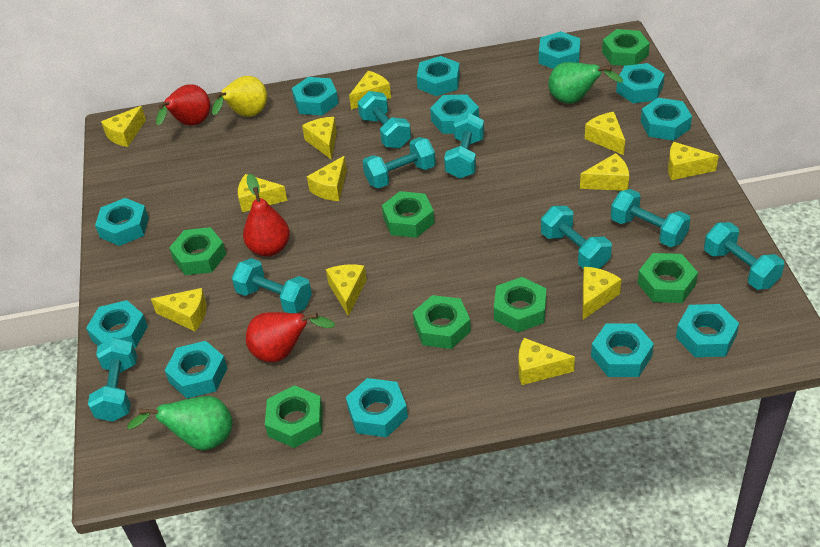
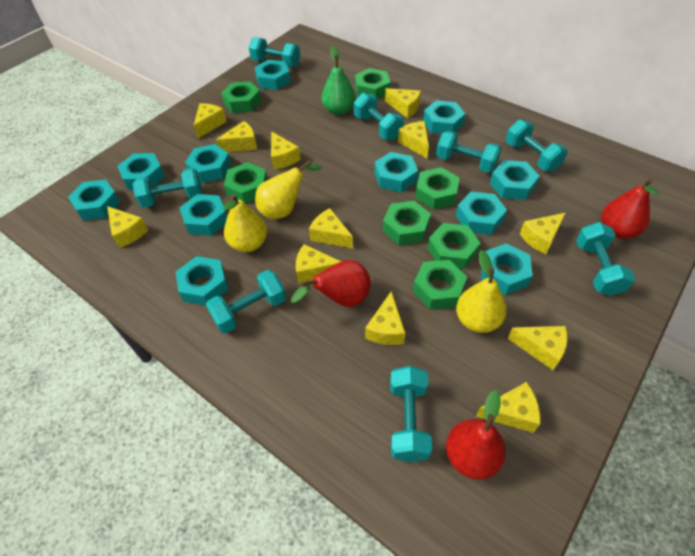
green pear: [127,396,233,450] [548,62,623,103] = 2 -> [322,46,355,115] = 1
turquoise nut: [86,300,148,348] [95,198,149,246] [165,341,227,398] [292,77,339,116] [346,378,408,437] [417,56,460,96] [430,94,479,134] [539,31,580,69] [591,324,654,377] [616,63,665,103] [640,98,692,141] [676,304,739,357] = 12 -> [68,180,120,220] [117,153,165,190] [176,256,228,306] [180,194,227,236] [185,144,231,183] [255,60,291,90] [375,152,418,192] [423,100,465,134] [456,192,507,235] [481,243,533,295] [490,160,539,200] = 11
yellow pear: [212,76,267,117] = 1 -> [223,194,267,252] [255,161,322,219] [456,250,507,333] = 3

